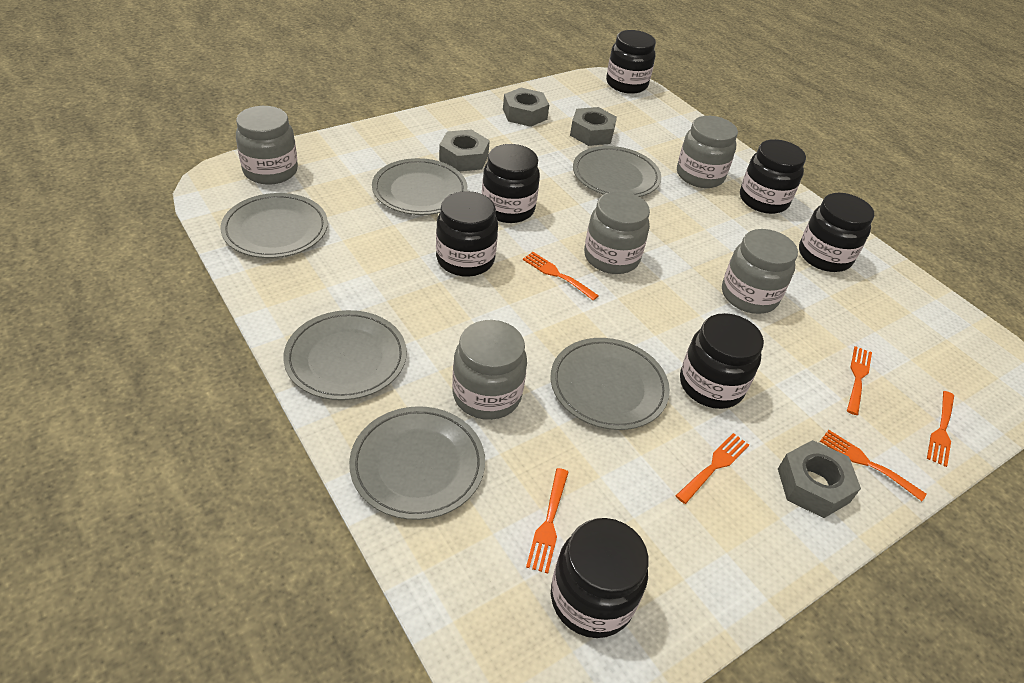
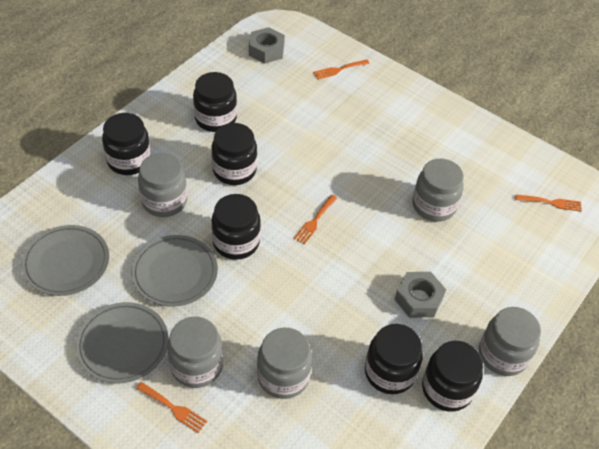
black jar: [436,191,498,277] [482,144,540,223] [551,518,649,638] [606,30,656,94] [680,313,764,409] [740,139,806,214] [799,193,874,272] = 7 -> [102,113,151,175] [193,72,237,132] [211,123,257,185] [211,194,261,260] [365,324,423,394] [422,341,483,412] = 6
grey nut: [439,129,490,172] [503,88,549,127] [570,107,617,146] [778,440,861,518] = 4 -> [249,27,285,64] [395,272,446,318] = 2
grey plate: [221,193,328,258] [283,310,407,400] [349,406,485,520] [372,158,467,215] [551,338,670,430] [573,146,661,197] = 6 -> [21,225,109,296] [75,302,169,384] [131,235,218,307] = 3
orange fork: [523,252,599,300] [526,468,568,574] [676,433,749,504] [820,430,927,501] [847,346,872,415] [927,391,954,467] = 6 -> [136,382,207,433] [294,195,337,244] [313,60,369,79] [516,195,582,212] = 4

